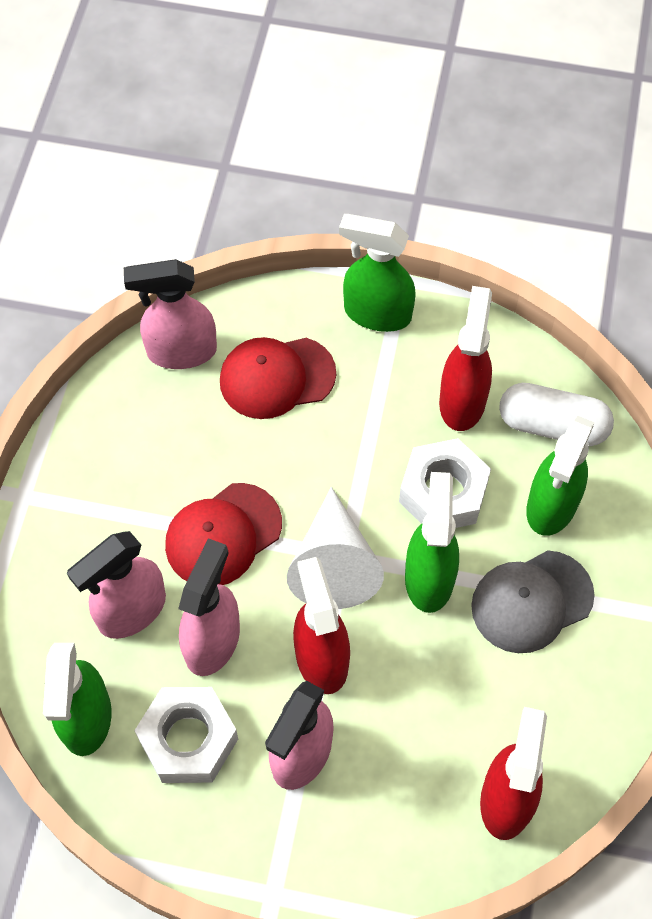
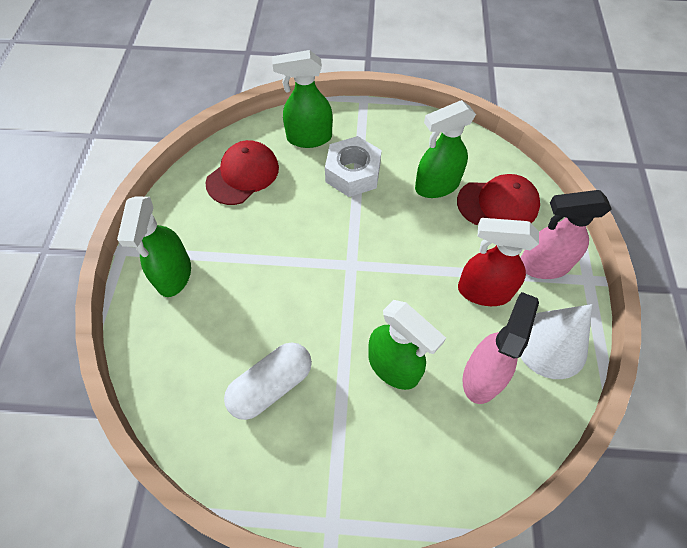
grey cap: [471,550,595,653] = 1 -> none = 0
pink spray bottle: [67,531,166,639] [124,259,217,369] [178,538,240,676] [265,681,333,790] = 4 -> [463,292,539,404] [521,190,612,279] = 2
red spray bottle: [293,557,350,694] [439,286,492,431] [480,707,547,840] = 3 -> [458,218,539,306] = 1
white nut: [134,687,238,783] [399,438,491,528] = 2 -> [325,136,382,197] = 1

